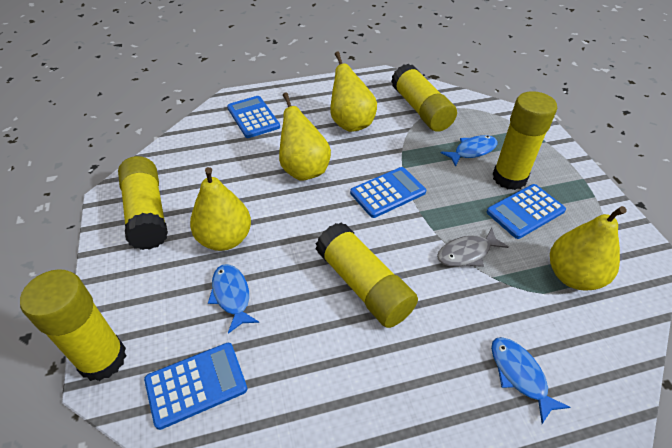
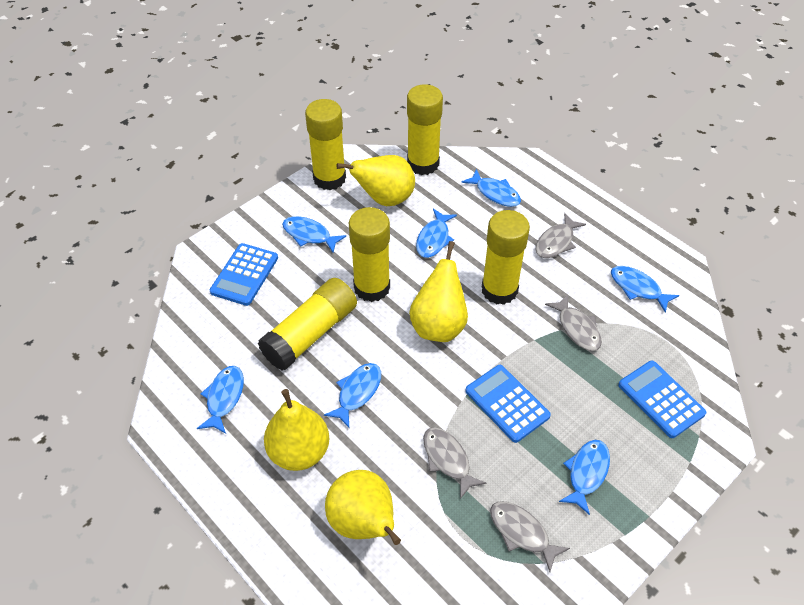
blue calculator: [144,343,247,430] [227,96,280,138] [350,167,426,218] [487,184,566,239] = 4 -> [210,243,278,306] [465,365,551,443] [618,360,706,438] = 3
blue fish: [208,264,259,334] [441,135,498,167] [491,337,570,424] = 3 -> [197,366,244,434] [282,216,346,253] [324,363,381,428] [416,209,457,258] [461,169,521,207] [559,440,610,515] [611,266,679,313] = 7
grey fish: [437,228,509,267] = 1 -> [423,427,487,499] [490,501,570,572] [535,213,586,258] [545,295,602,351] = 4

